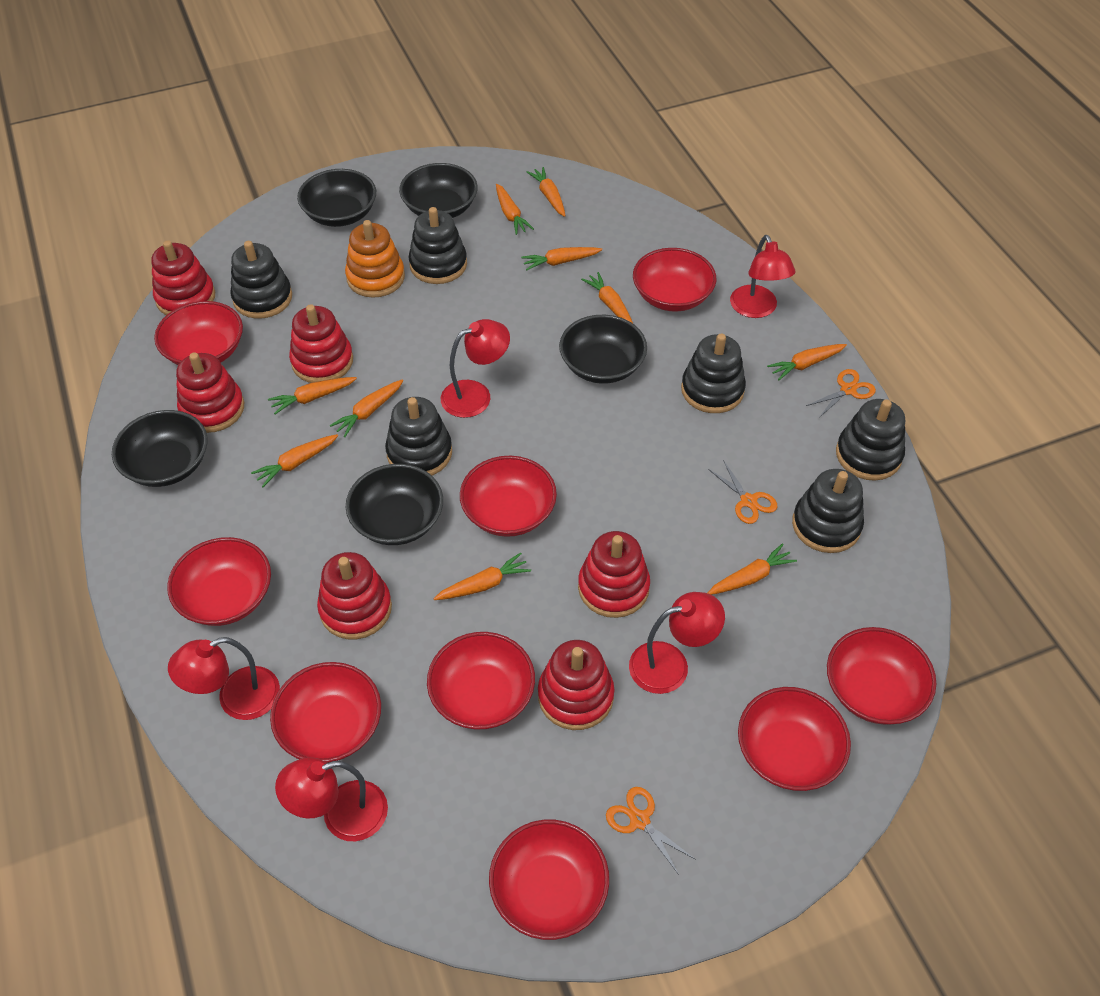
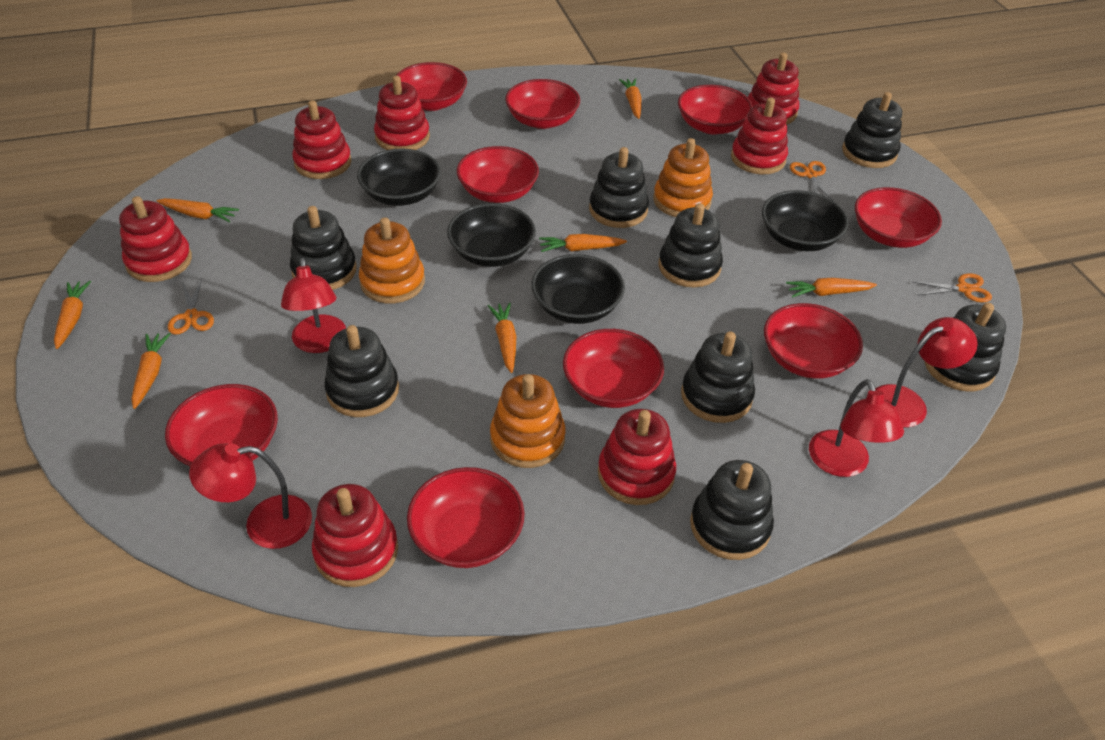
black bowl: [112,410,207,487] [297,169,376,227] [345,464,443,545] [399,163,478,218] [559,315,647,384] = 5 -> [357,148,441,206] [447,203,536,267] [531,254,625,324] [762,190,849,251] = 4
black stacking toy: [230,241,292,319] [385,397,452,476] [409,207,467,284] [681,334,746,413] [792,469,864,553] [836,399,905,481] = 6 -> [290,206,357,290] [324,325,399,417] [589,147,649,228] [659,203,723,287] [681,332,755,423] [690,460,774,560] [842,92,902,168] [924,303,1006,391] = 8
orange carrot: [251,434,338,487] [268,377,357,414] [330,379,403,437] [434,552,531,600] [496,184,534,235] [521,247,602,271] [527,167,565,217] [581,272,633,323] [708,543,797,595] [767,344,847,380] = 10 -> [54,281,91,349] [131,333,170,409] [156,198,239,222] [488,303,516,373] [539,234,627,252] [619,78,642,119] [786,278,877,298] = 7
orange stacking toy: [345,220,405,298] = 1 -> [359,217,425,303] [490,374,566,468] [653,138,713,217] = 3
red lamp: [168,637,280,720] [275,757,388,841] [441,319,510,418] [629,592,725,694] [730,235,795,318] = 5 -> [189,443,312,549] [281,258,346,353] [809,379,904,477] [875,317,978,428] = 4
red stacking toy: [151,240,215,315] [176,352,244,433] [289,304,353,383] [317,552,392,639] [538,640,615,730] [578,531,650,618] = 6 -> [119,196,192,282] [292,100,352,179] [312,484,398,587] [374,76,430,150] [598,409,676,505] [731,98,788,174] [748,52,799,125] = 7

